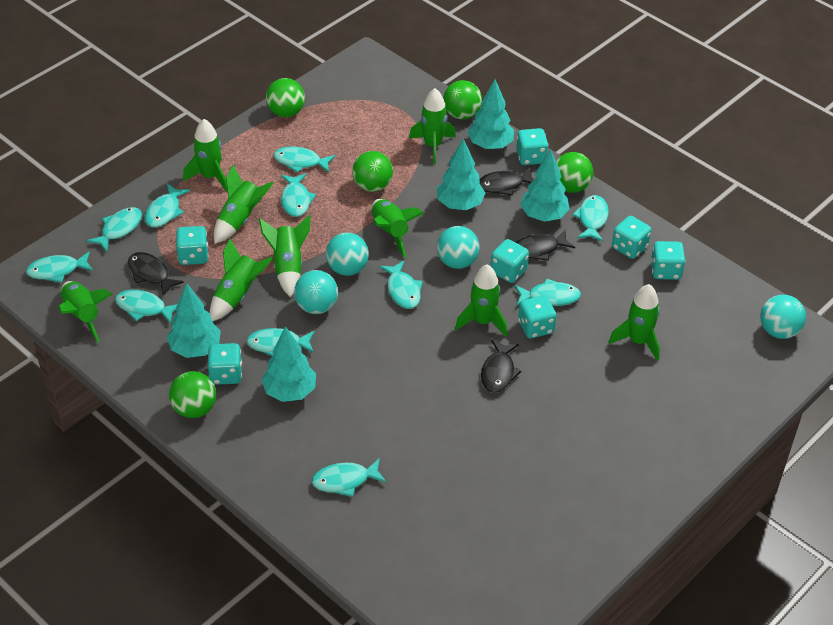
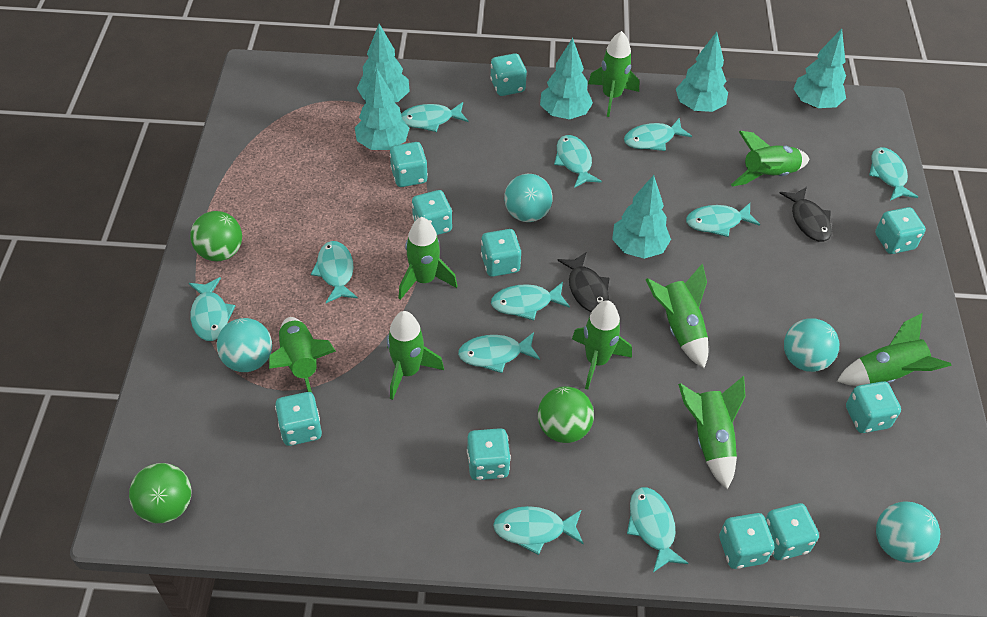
black fish: [128,252,184,296] [479,168,534,196] [481,339,522,393] [515,230,575,261] = 4 -> [557,253,610,312] [780,187,832,242] = 2
green ball: [169,371,216,418] [266,78,305,117] [352,151,393,192] [443,80,482,119] [556,152,593,193] = 5 -> [129,463,192,523] [190,211,242,261] [538,386,594,443] = 3
turquoise dice: [176,226,209,265] [208,343,242,385] [490,239,529,283] [516,128,549,165] [518,295,557,338] [612,216,651,259] [651,241,686,280] = 7 -> [275,392,322,446] [389,142,428,187] [412,190,452,235] [467,428,511,480] [481,229,521,277] [490,53,527,96] [719,513,775,569] [765,503,819,560] [846,381,901,433] [875,207,926,254] = 10
turquoise tree: [167,283,221,358] [261,326,316,402] [437,138,485,210] [468,79,514,149] [520,150,570,222] = 5 -> [355,69,409,150] [357,24,410,102] [540,38,593,119] [612,175,671,259] [676,32,728,112] [793,29,846,108] = 6

